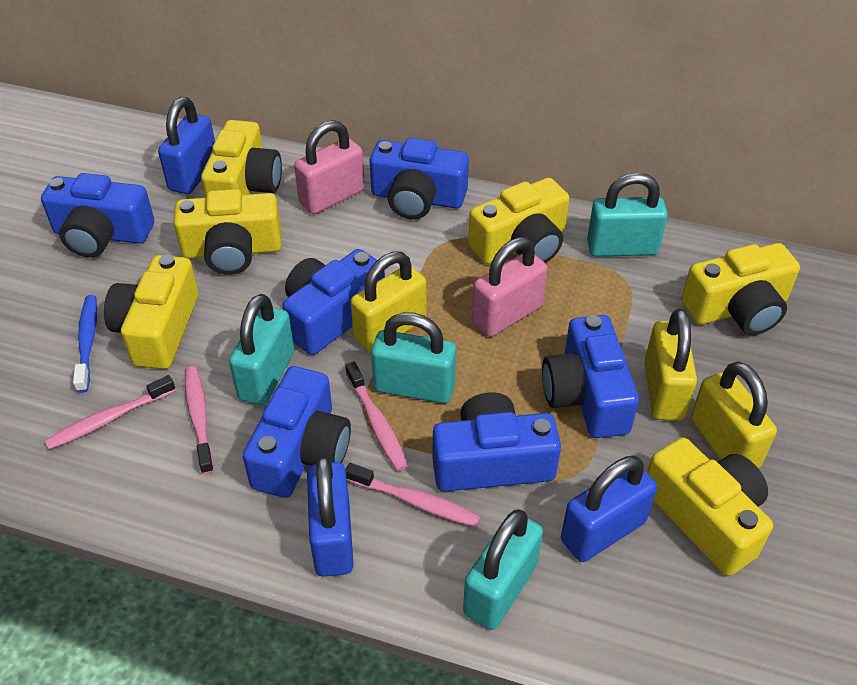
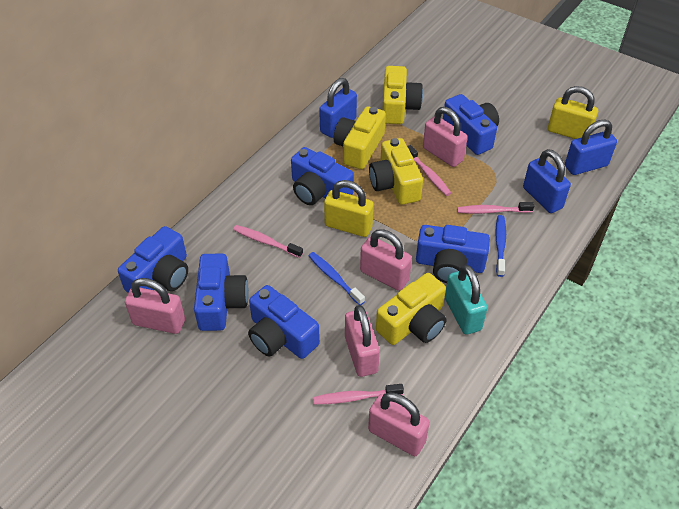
blue toothbrush: [73,295,97,393] = 1 -> [308,252,365,305] [495,215,506,277] = 2
pink padlock: [294,120,365,214] [472,237,548,337] = 2 -> [125,278,185,334] [345,305,380,377] [360,229,412,291] [368,392,430,456] [423,107,468,167] = 5
turquoise padlock: [229,294,294,405] [371,312,456,403] [463,509,543,630] [587,173,668,257] = 4 -> [445,265,487,335] = 1
yellow camera: [104,255,199,369] [174,189,282,275] [201,120,282,198] [468,178,569,264] [647,437,773,576] [681,243,800,335] = 6 -> [334,106,386,169] [369,138,423,205] [376,273,447,345] [382,66,423,124] = 4
yellow padlock: [350,251,427,353] [644,308,697,420] [691,361,777,468] = 3 -> [324,180,374,237] [548,86,598,139] = 2

